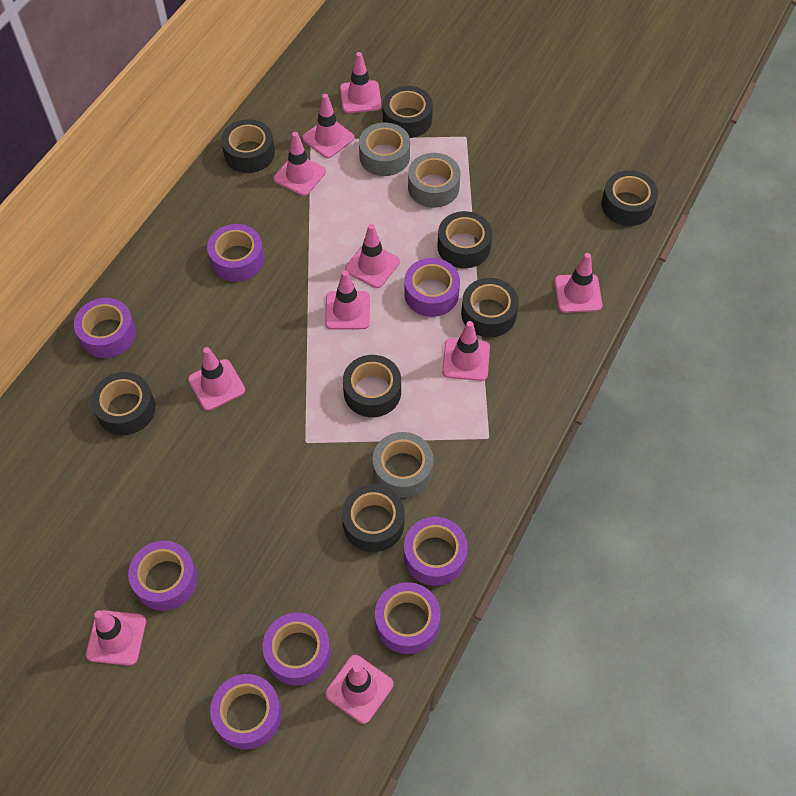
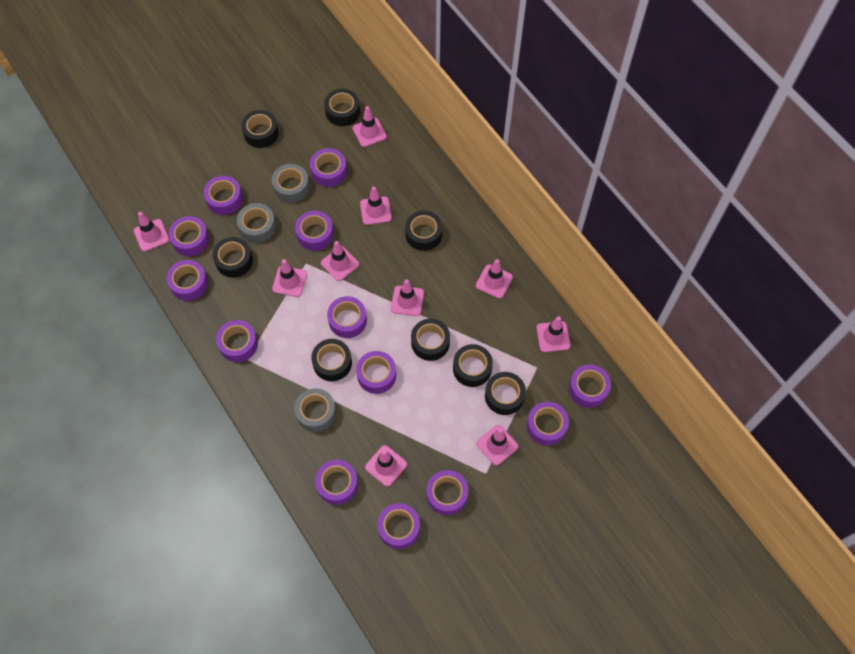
purple tape: [74,298,136,358] [128,541,198,611] [207,224,264,282] [210,674,282,750] [262,613,331,686] [375,582,441,654] [404,258,460,317] [404,517,468,586] = 8 -> [167,260,208,301] [169,216,209,256] [204,176,243,215] [216,320,258,362] [295,211,334,251] [310,148,347,187] [315,460,358,505] [327,296,367,338] [356,351,396,394] [377,503,420,549] [427,470,468,515] [527,402,569,445] [569,365,611,408] = 13

